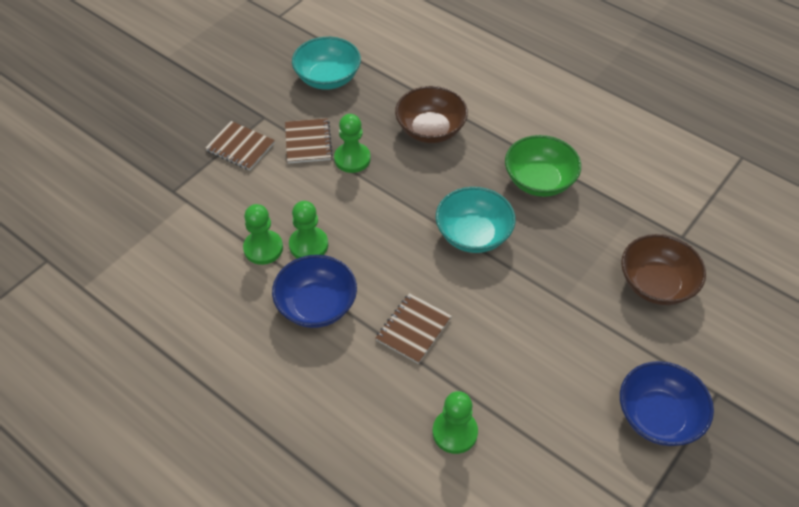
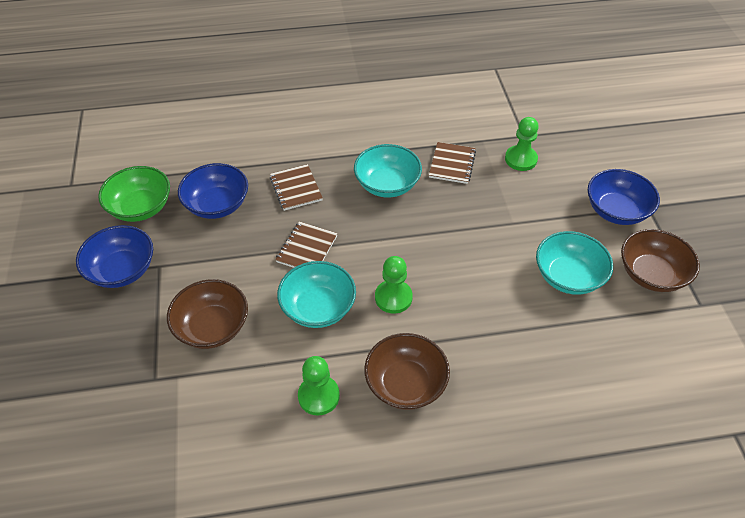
blue bowl: [272,255,357,328] [620,361,714,446] = 2 -> [76,225,153,288] [178,163,248,219] [588,169,660,225] = 3
brown bowl: [395,86,468,143] [621,234,706,305] = 2 -> [167,279,248,349] [364,333,450,410] [621,229,700,292] = 3
green pawn: [243,204,283,265] [289,201,328,259] [334,114,371,173] [433,391,478,454] = 4 -> [298,356,340,415] [375,256,413,314] [505,117,539,171] = 3
turquoise bowl: [292,37,361,90] [436,187,516,253] = 2 -> [277,261,356,328] [354,144,422,197] [536,231,613,295] = 3

